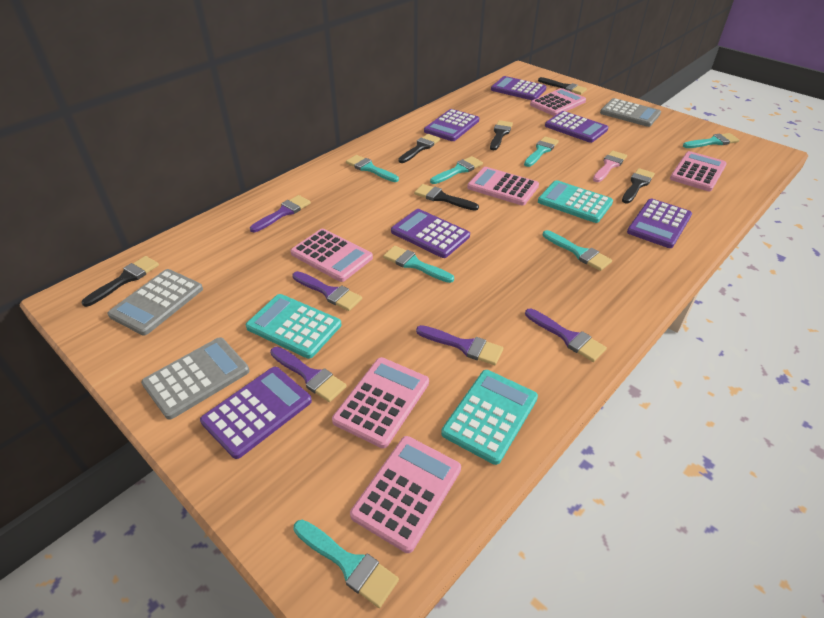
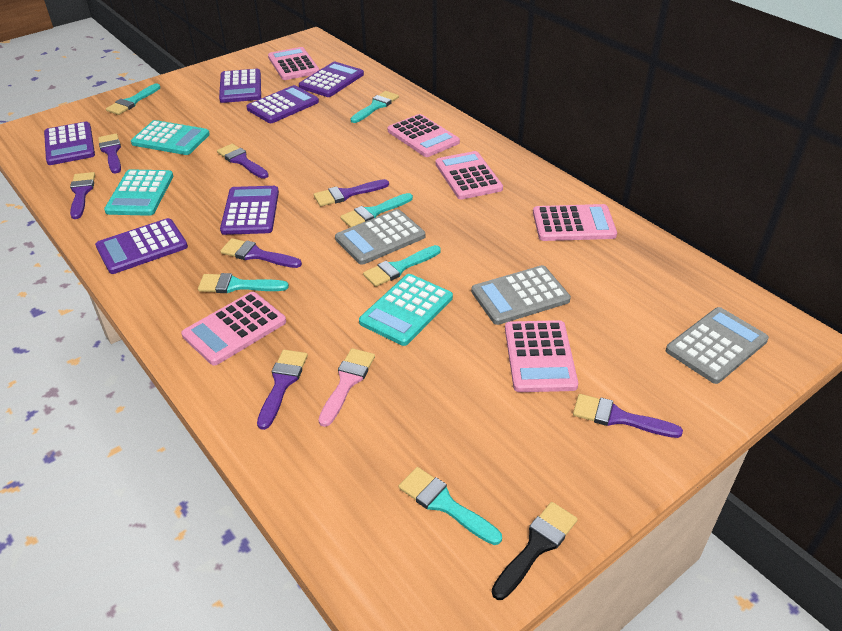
black brush: [82,256,159,307] [398,134,440,163] [414,184,479,211] [490,120,513,150] [538,77,587,95] [622,168,655,203] = 6 -> [492,502,578,600] = 1
purple brush: [250,195,311,232] [270,347,347,402] [292,271,362,311] [416,325,503,365] [525,309,607,362] = 5 -> [70,172,95,219] [98,134,121,173] [217,144,269,179] [220,238,302,268] [257,350,308,430] [314,179,389,206] [573,394,683,438] = 7
turquoise brush: [293,520,399,608] [346,155,399,182] [383,246,454,283] [430,156,483,184] [524,137,559,167] [543,230,612,271] [683,133,739,148] = 7 -> [106,83,160,115] [198,273,289,293] [340,193,413,228] [350,91,399,123] [363,245,441,287] [398,467,502,545] = 6

